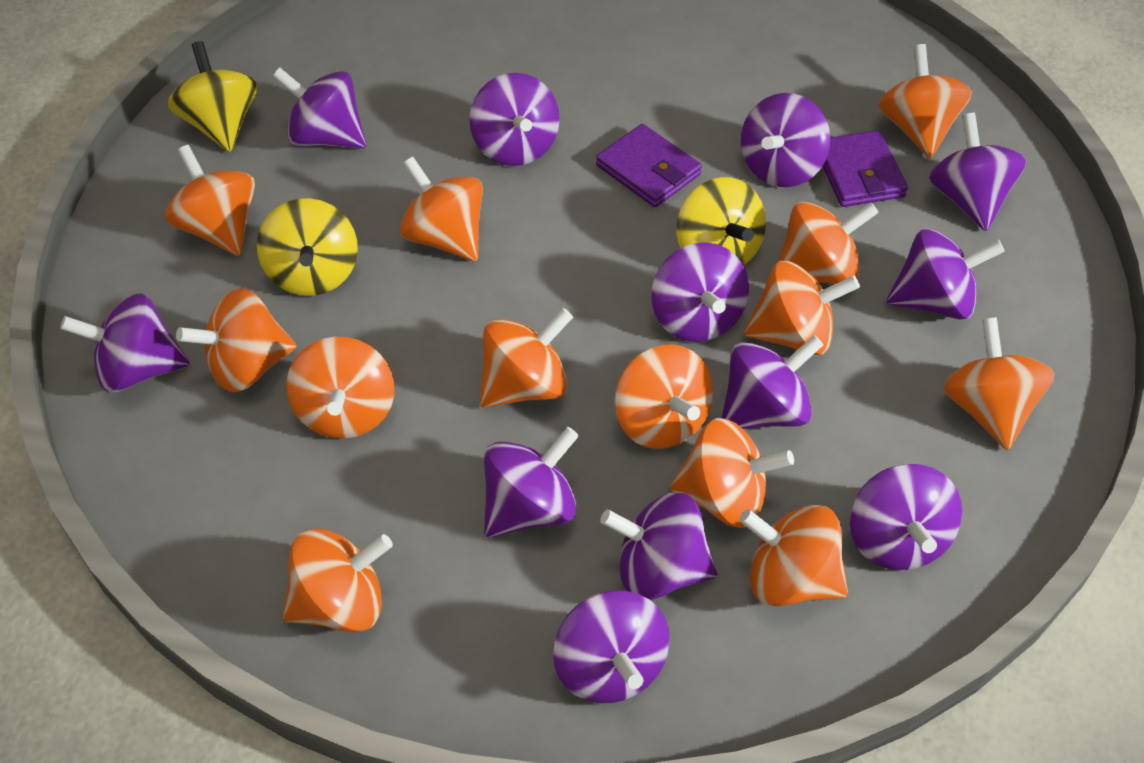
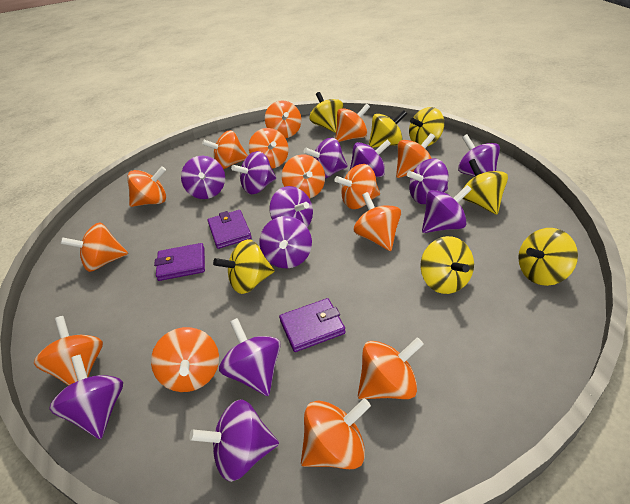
orange spinning top: [165,145,255,256] [176,288,297,392] [282,528,393,633] [286,337,395,439] [400,157,483,261] [480,308,573,408] [615,344,713,449] [670,418,794,528] [739,505,848,607] [744,261,860,355] [778,202,879,284] [879,44,972,158] [943,317,1054,450] = 13 -> [34,316,103,386] [61,223,128,272] [127,166,166,207] [151,327,219,392] [202,130,248,169] [249,128,288,169] [265,100,302,138] [282,154,325,199] [301,399,371,469] [335,104,370,142] [335,164,380,209] [354,192,401,251] [358,337,424,399] [396,133,435,178] = 14
purple wallet: [596,124,702,207] [823,130,908,207] = 2 -> [154,243,205,281] [207,210,252,249] [279,298,346,352] = 3
yellow spinning top: [168,41,258,152] [257,198,358,296] [676,177,766,266] = 3 -> [213,239,275,294] [309,92,344,133] [369,110,407,148] [409,107,444,146] [420,236,474,294] [463,159,508,214] [518,228,578,286] = 7

